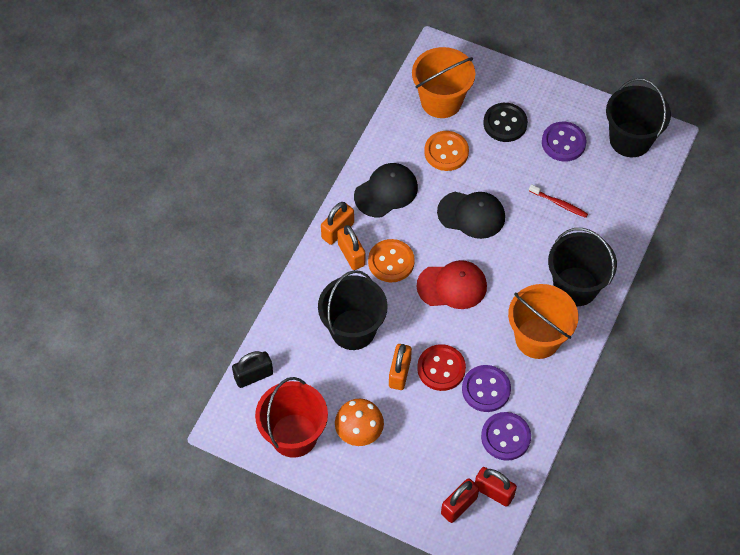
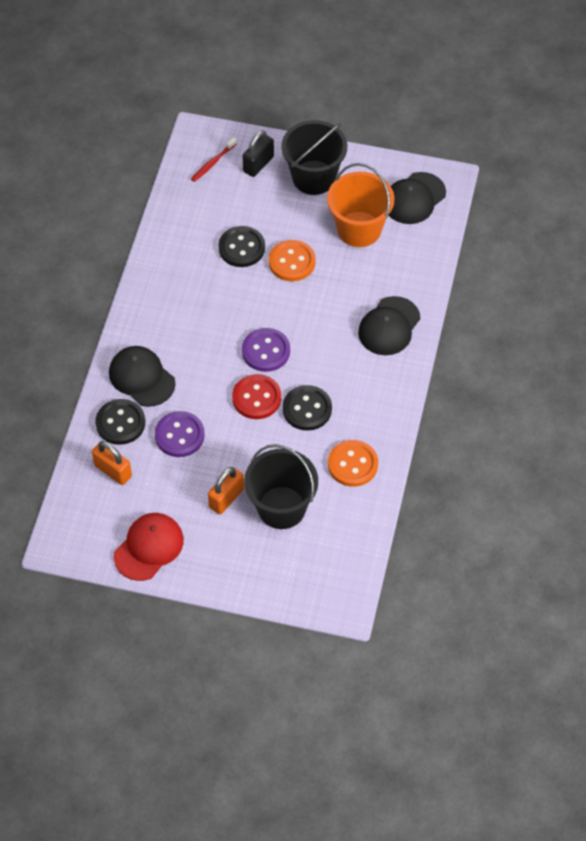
black bucket: [318,270,388,350] [548,228,617,306] [606,78,671,157] = 3 -> [244,444,318,529] [281,120,347,195] = 2
black button: [483,103,528,142] = 1 -> [95,399,145,445] [218,226,265,267] [283,385,332,431] = 3
black cap: [354,163,418,217] [437,192,505,239] = 2 -> [109,346,176,407] [358,296,420,355] [388,172,446,224] = 3
orange bucket: [412,47,475,118] [508,284,578,359] = 2 -> [327,163,394,247] = 1
orange mushroom: [335,399,384,446] = 1 -> none = 0
orange padlock: [321,202,354,245] [337,225,366,270] [389,344,412,390] = 3 -> [92,441,132,485] [208,467,244,514] = 2
purple button: [462,365,511,412] [481,412,531,461] [542,122,587,161] = 3 -> [155,411,205,457] [242,328,290,372] = 2
red bucket: [255,377,328,458] = 1 -> none = 0
red padlock: [441,478,479,523] [475,467,517,507] = 2 -> none = 0

